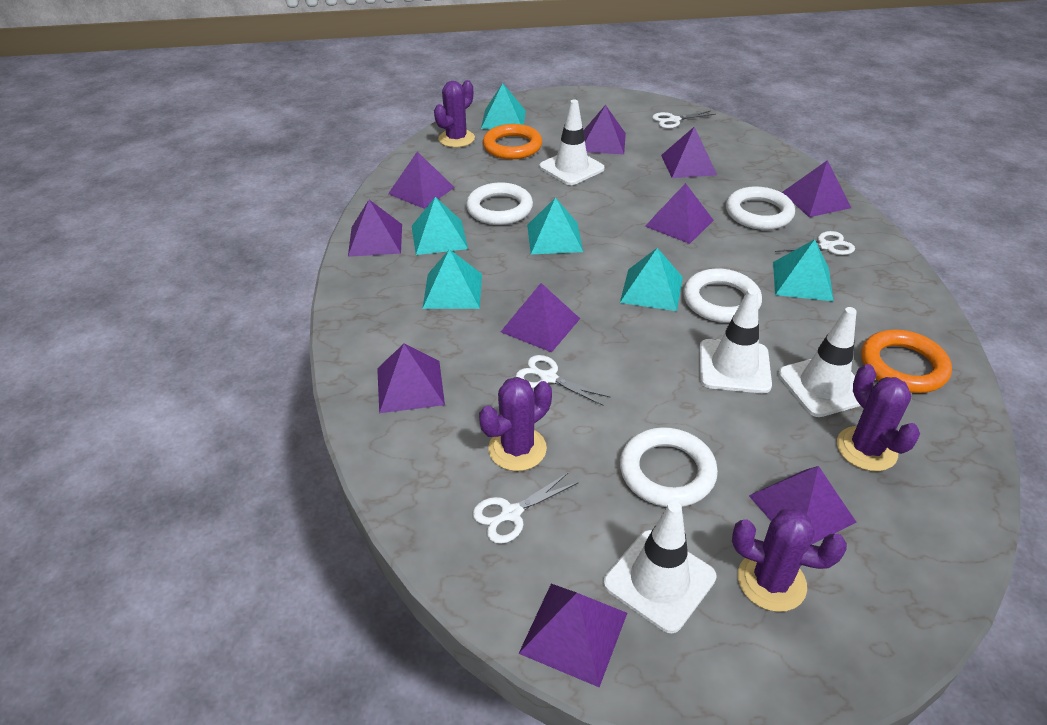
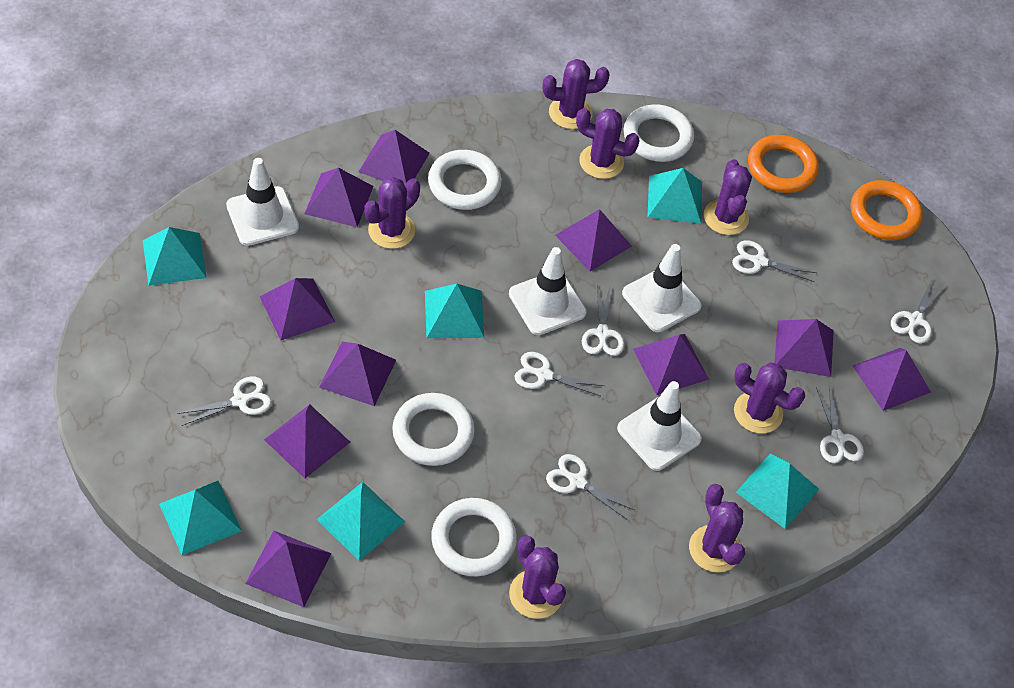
purple cactus: [434,80,475,147] [479,377,552,471] [732,509,847,612] [837,364,920,471] = 4 -> [364,177,420,249] [509,535,566,619] [543,59,610,129] [576,108,640,179] [689,484,745,572] [704,159,752,235] [734,363,805,434] = 7
white scissors: [473,472,579,544] [516,355,610,406] [652,111,716,129] [775,231,855,255] = 4 -> [177,376,272,426] [515,352,604,396] [546,454,635,520] [582,285,624,356] [732,240,817,282] [816,385,864,463] [891,277,943,344] = 7

